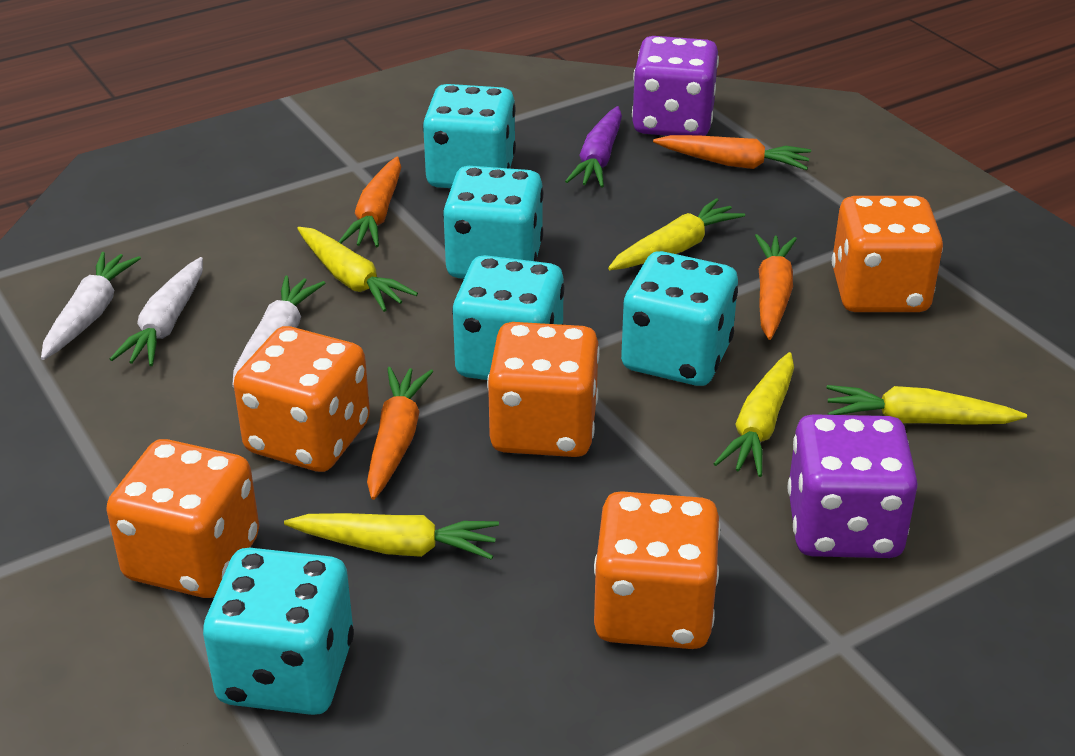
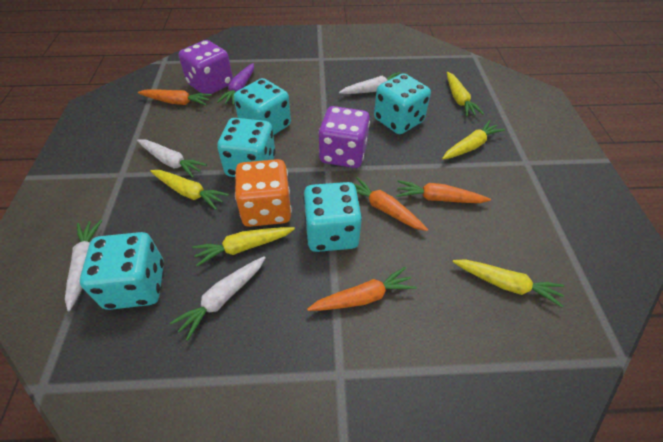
orange dice: [106,439,259,598] [234,326,370,472] [487,322,600,457] [594,491,720,649] [832,196,943,312] = 5 -> [235,159,292,227] = 1
white carrot: [41,252,141,360] [110,257,203,366] [232,276,325,388] = 3 -> [65,220,102,311] [137,140,207,178] [170,256,266,341] [339,72,400,94] = 4

